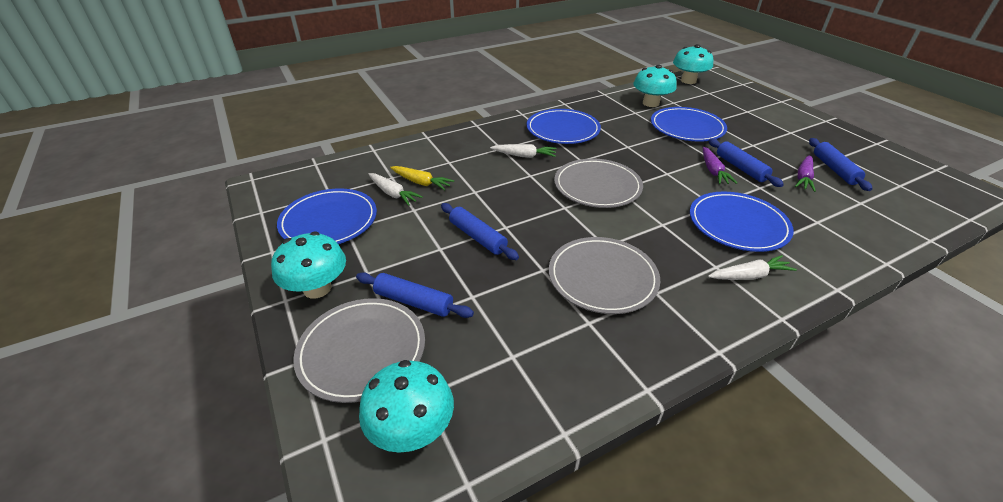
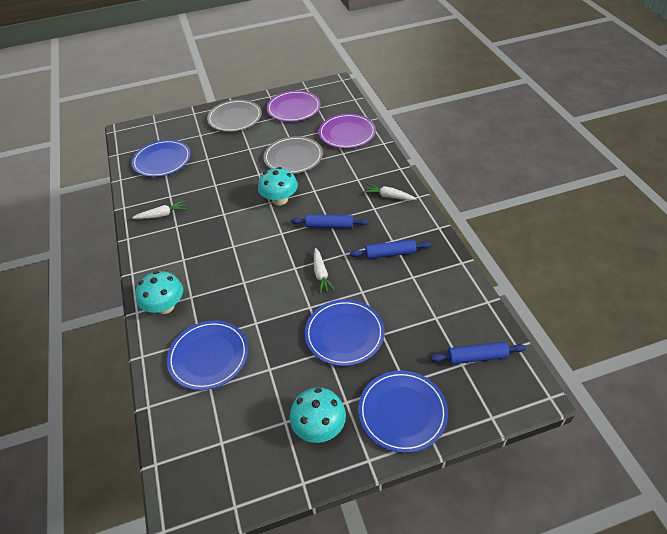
blue rolling pin: [356,272,474,318] [441,203,519,260] [708,138,784,187] [809,138,872,191] = 4 -> [291,214,368,229] [350,240,431,259] [430,342,526,364] = 3
grey plate: [293,298,425,403] [549,237,660,314] [554,159,643,208] = 3 -> [207,100,262,132] [263,136,323,174] = 2
purple carrot: [703,147,737,184] [795,155,816,192] = 2 -> none = 0
purple plate: none = 0 -> [267,90,321,122] [318,114,376,148] = 2
turquoise mushroom: [271,232,346,298] [359,360,454,453] [633,65,677,107] [673,44,713,84] = 4 -> [136,271,183,314] [258,167,298,205] [290,387,346,443] = 3
yellow carrot: [390,166,454,190] = 1 -> none = 0

